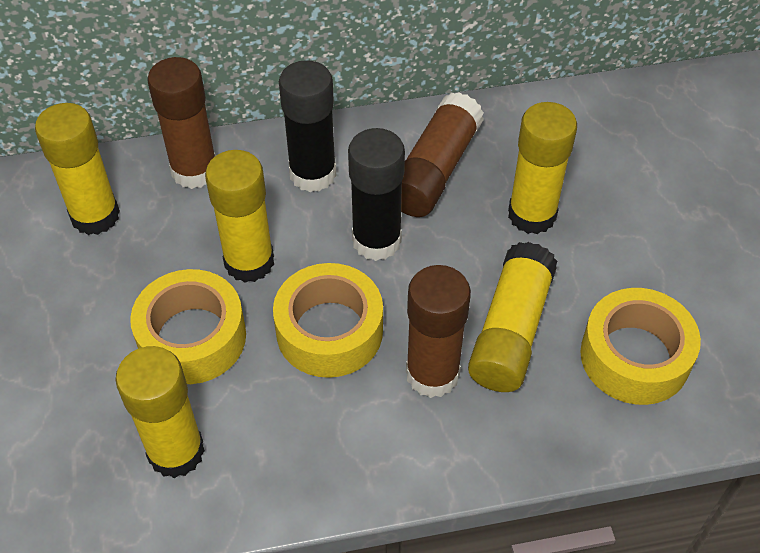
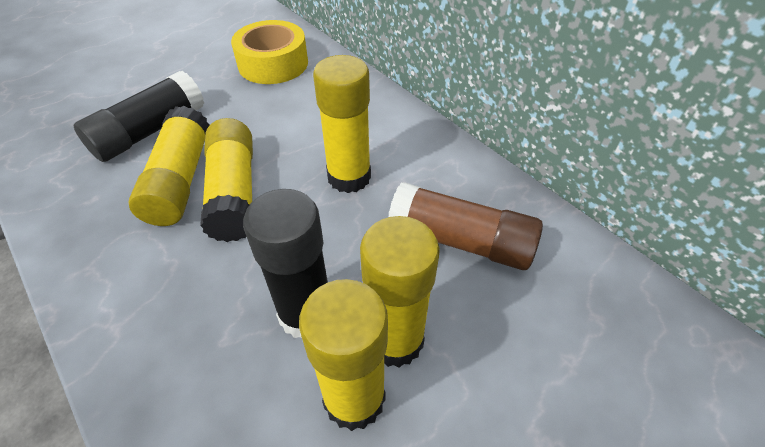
brown glue stick: [147,57,216,189] [401,92,484,217] [406,265,471,398] = 3 -> [389,182,543,270] = 1
yellow tape: [130,269,246,384] [273,263,383,378] [580,288,701,405] = 3 -> [231,20,308,84] = 1

